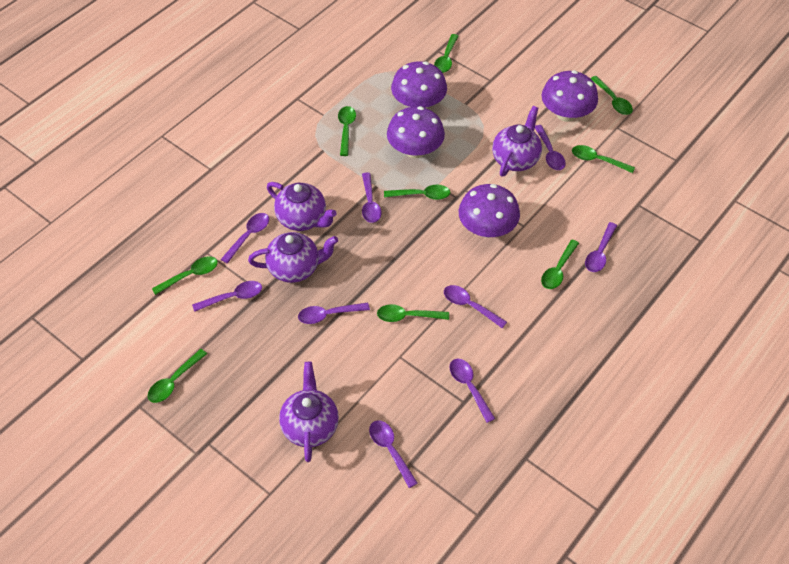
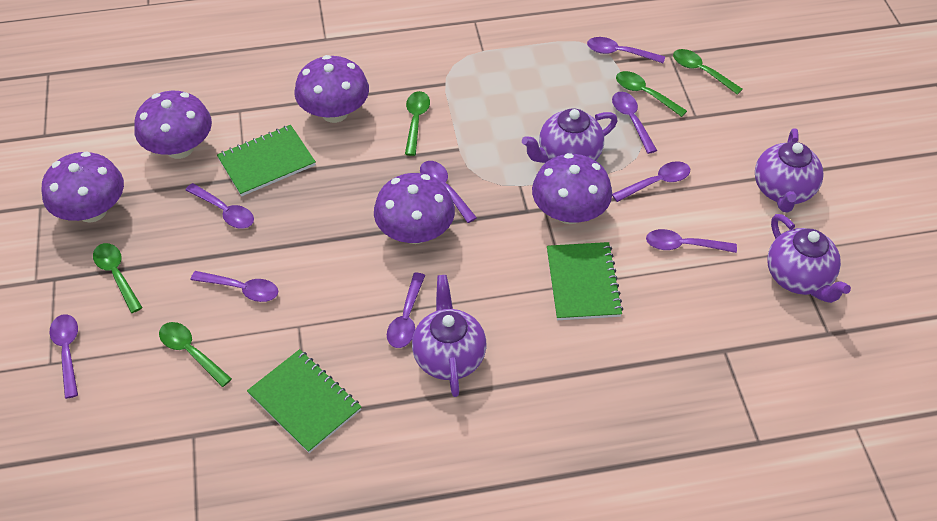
green notebook: none = 0 -> [217,125,316,196] [247,349,361,453] [547,242,623,320] = 3
green spoon: [148,349,207,403] [152,256,218,295] [338,106,356,156] [377,304,449,322] [384,185,450,200] [434,34,458,73] [541,240,579,289] [572,145,635,173] [590,76,633,115] = 9 -> [93,243,143,313] [159,322,232,387] [405,91,430,156] [616,71,687,117] [673,49,743,95] = 5
purple mushroom: [387,106,445,158] [391,61,447,109] [459,184,520,238] [542,70,598,122] = 4 -> [42,152,124,223] [134,91,212,159] [295,55,369,123] [374,173,455,244] [532,153,612,224] = 5

